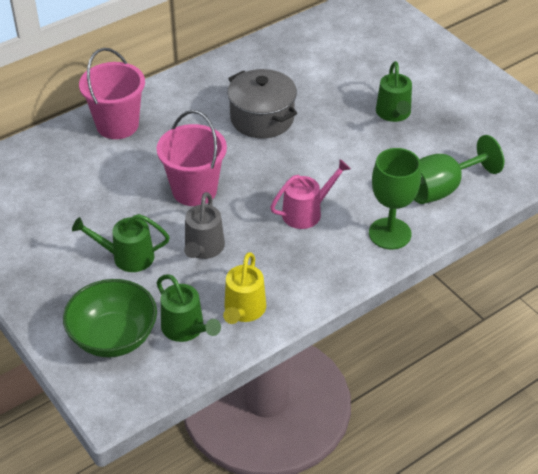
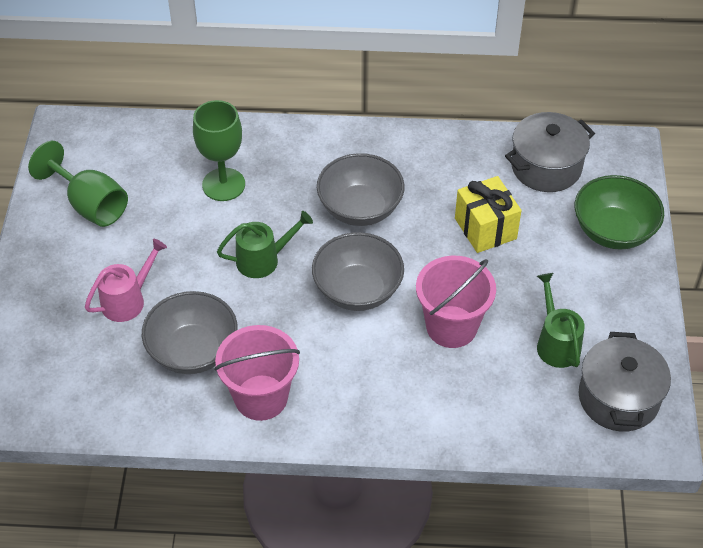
green watering can: [72,214,170,272] [157,274,221,342] [376,61,412,122] = 3 -> [217,211,313,278] [537,273,585,368] = 2
grey bowl: none = 0 -> [142,291,238,374] [312,232,404,311] [317,153,405,226] = 3
grey pot: [227,69,297,138] = 1 -> [505,112,595,192] [579,332,671,432] = 2
grey watering can: [184,192,225,259] = 1 -> none = 0
yellow gift: none = 0 -> [455,176,522,253] = 1
yellow watering can: [223,252,266,324] = 1 -> none = 0

